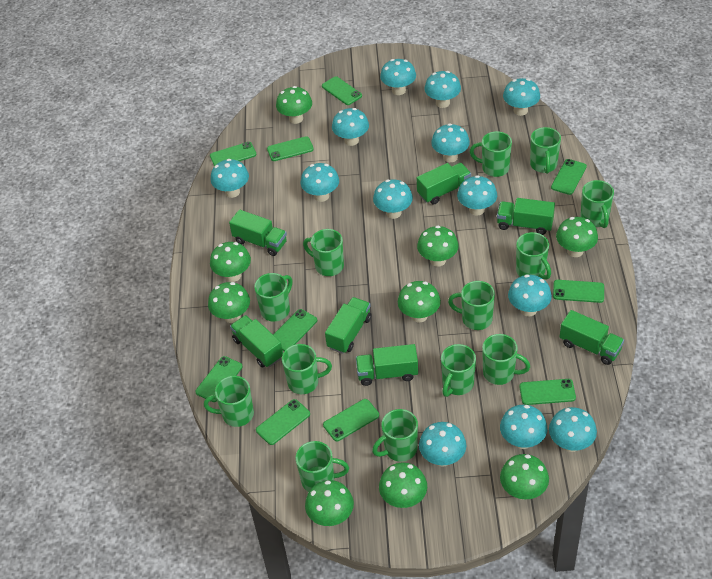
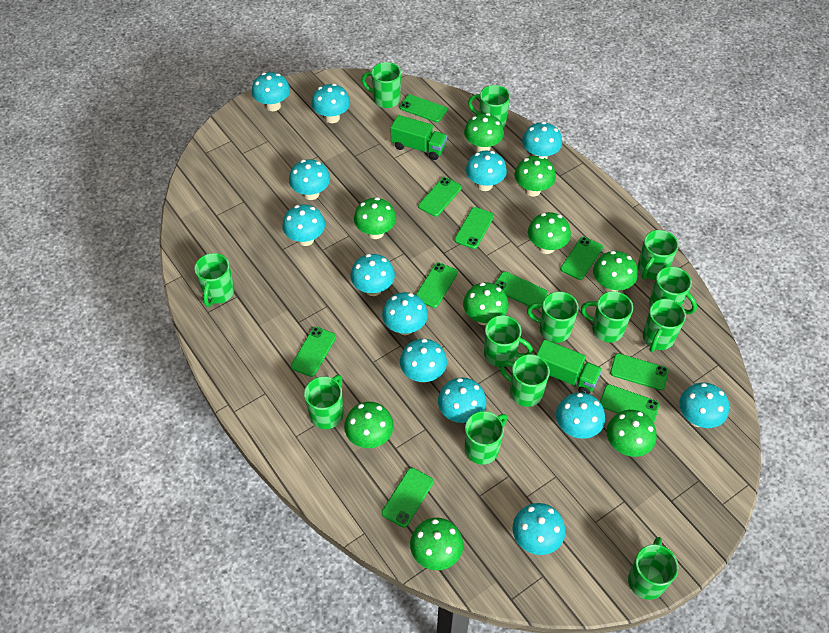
green truck: [229,210,287,256] [230,315,283,368] [325,297,372,354] [356,344,418,386] [417,163,471,205] [497,198,555,235] [560,310,624,365] = 7 -> [390,115,447,160] [536,339,602,394] = 2

